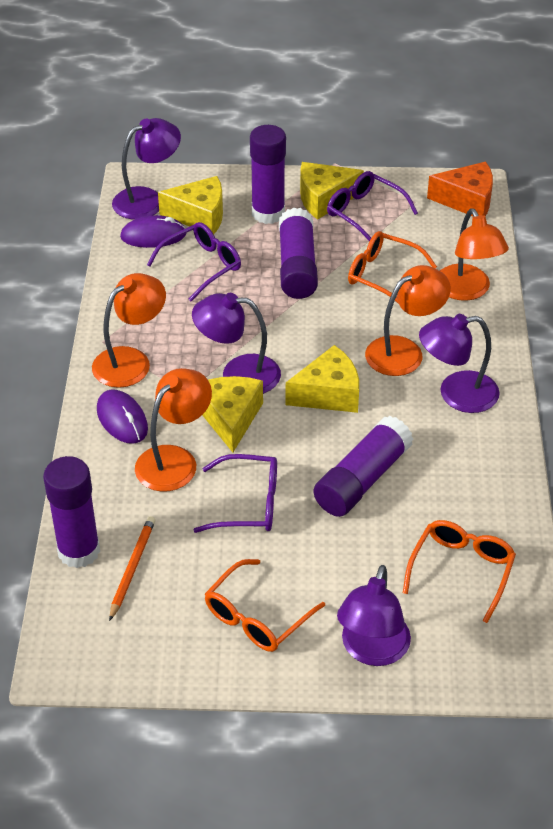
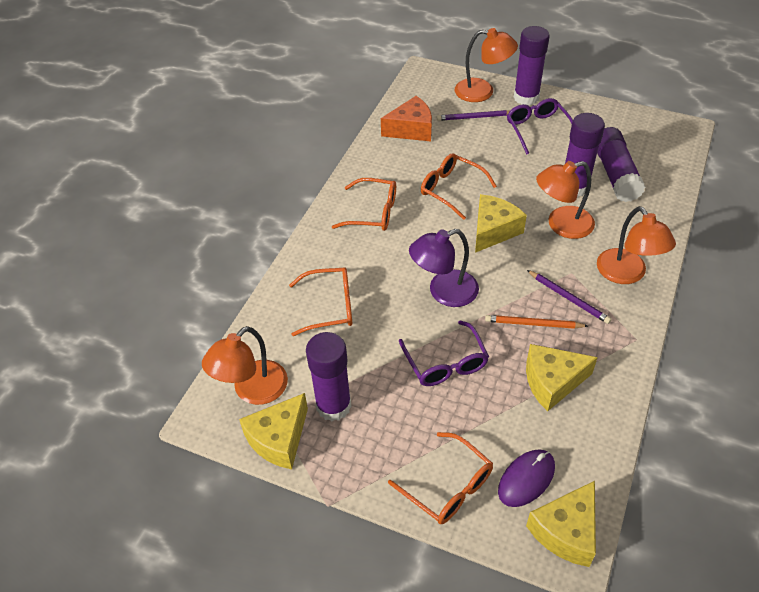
orange glasses: [205,559,325,652] [348,231,437,304] [403,520,516,623] = 3 -> [289,267,352,336] [332,178,396,231] [388,432,493,524] [421,153,497,220] = 4
purple glasses: [147,222,241,301] [193,454,277,533] [327,171,418,242] = 3 -> [399,320,489,386] [507,98,573,155] = 2
purple lamp: [112,118,181,219] [192,293,281,394] [337,565,411,666] [419,314,500,413] = 4 -> [409,229,479,307] = 1
purple mouse: [97,389,148,444] [120,215,186,248] = 2 -> [498,449,555,507] = 1
purple pencil: none = 0 -> [437,110,510,121] [527,270,612,324] = 2

